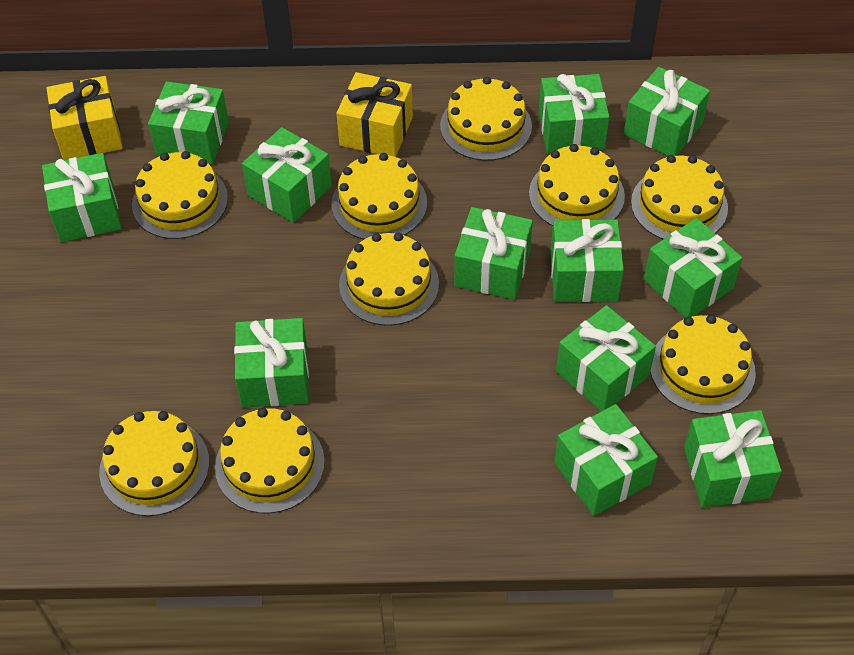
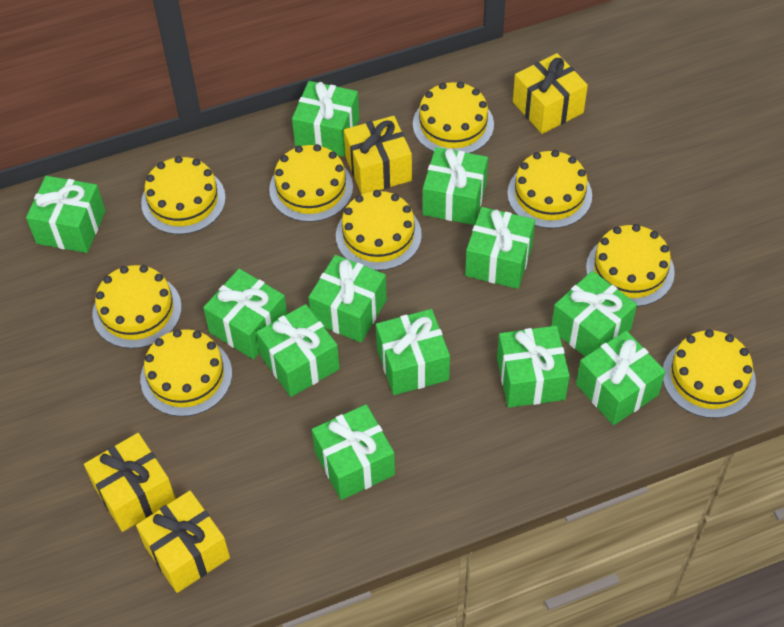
yellow gift: [47,76,123,160] [336,72,413,157] = 2 -> [84,433,176,532] [136,491,230,593] [344,116,412,194] [513,53,588,134] = 4

